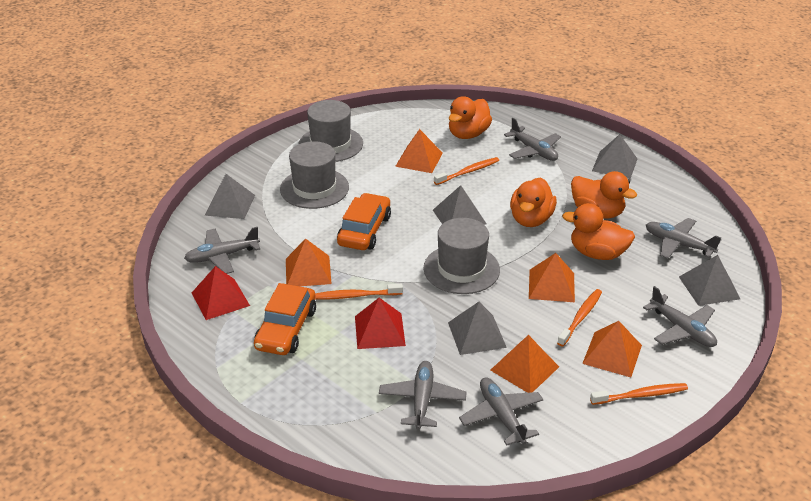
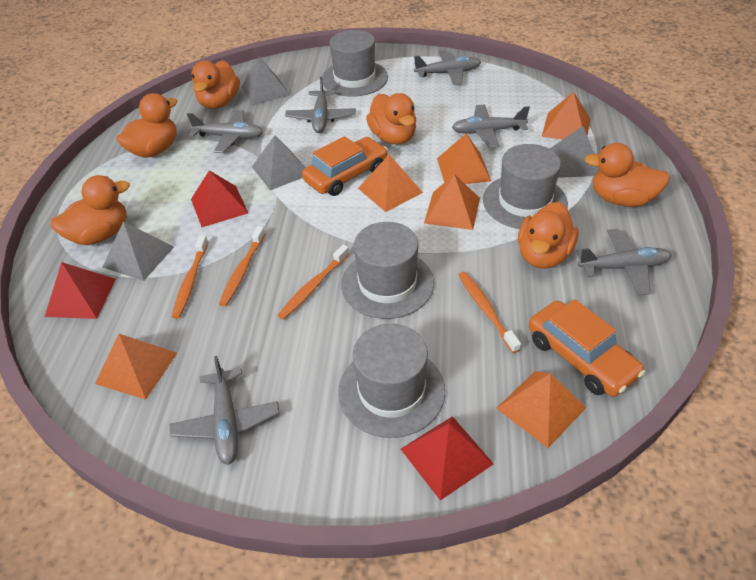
grey hat: [280,141,349,209] [299,100,363,162] [424,218,500,294] = 3 -> [322,30,388,97] [338,324,445,438] [341,222,434,319] [483,144,568,229] = 4
grey pyramid: [204,174,255,219] [433,185,486,225] [448,302,507,355] [592,134,637,179] [679,255,740,306] = 5 -> [103,221,174,281] [241,57,290,106] [252,135,305,190] [550,126,599,178] = 4
orange duck: [449,96,492,139] [510,177,557,227] [562,203,635,260] [571,171,637,219] = 4 -> [50,175,130,245] [116,93,177,158] [191,60,240,109] [366,93,416,145] [518,202,578,269] [584,143,670,207] = 6
orange pyramid: [286,239,332,286] [395,129,443,173] [491,335,559,393] [529,253,575,302] [582,321,642,377] = 5 -> [95,334,177,400] [358,155,423,212] [424,174,480,230] [437,134,491,184] [496,371,586,448] [542,92,591,140] = 6
red pyramid: [192,266,250,320] [355,298,406,349] = 2 -> [45,262,116,319] [191,170,248,227] [401,416,494,501] = 3

